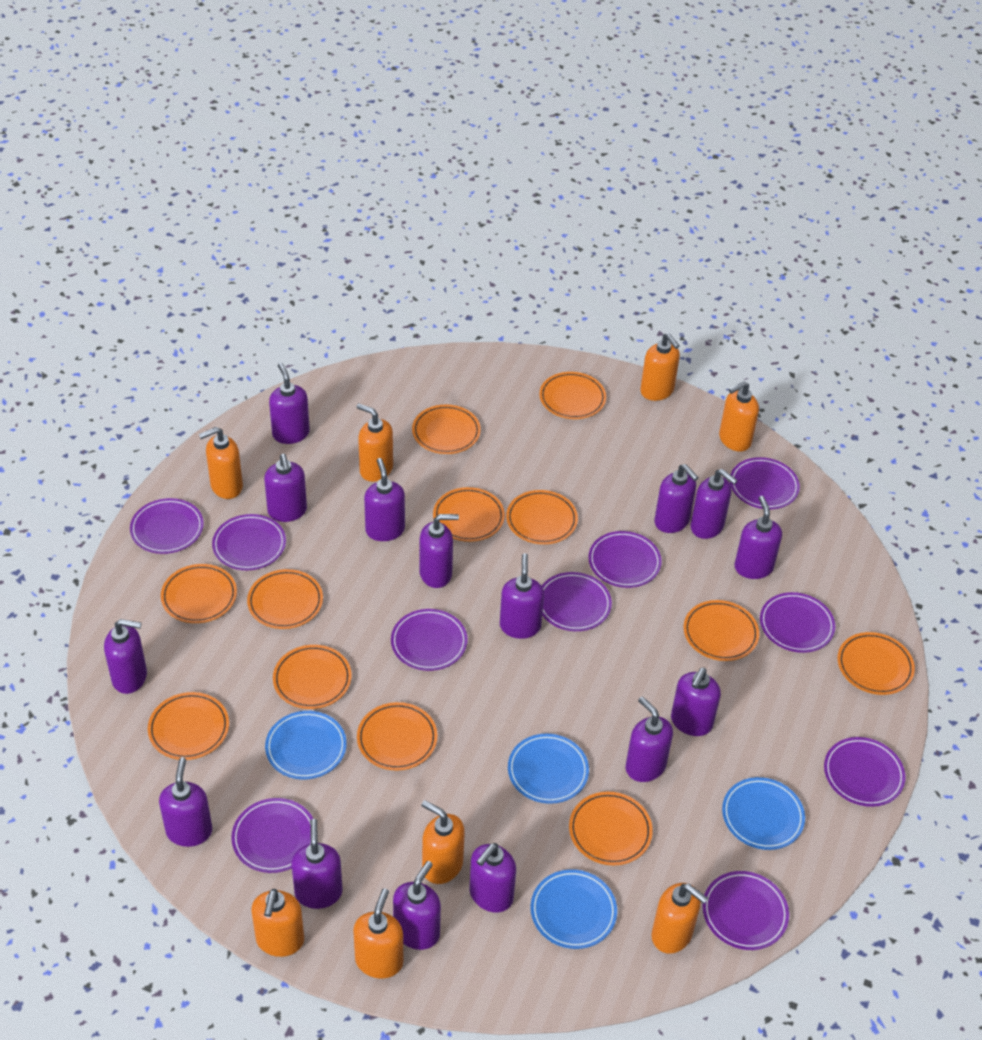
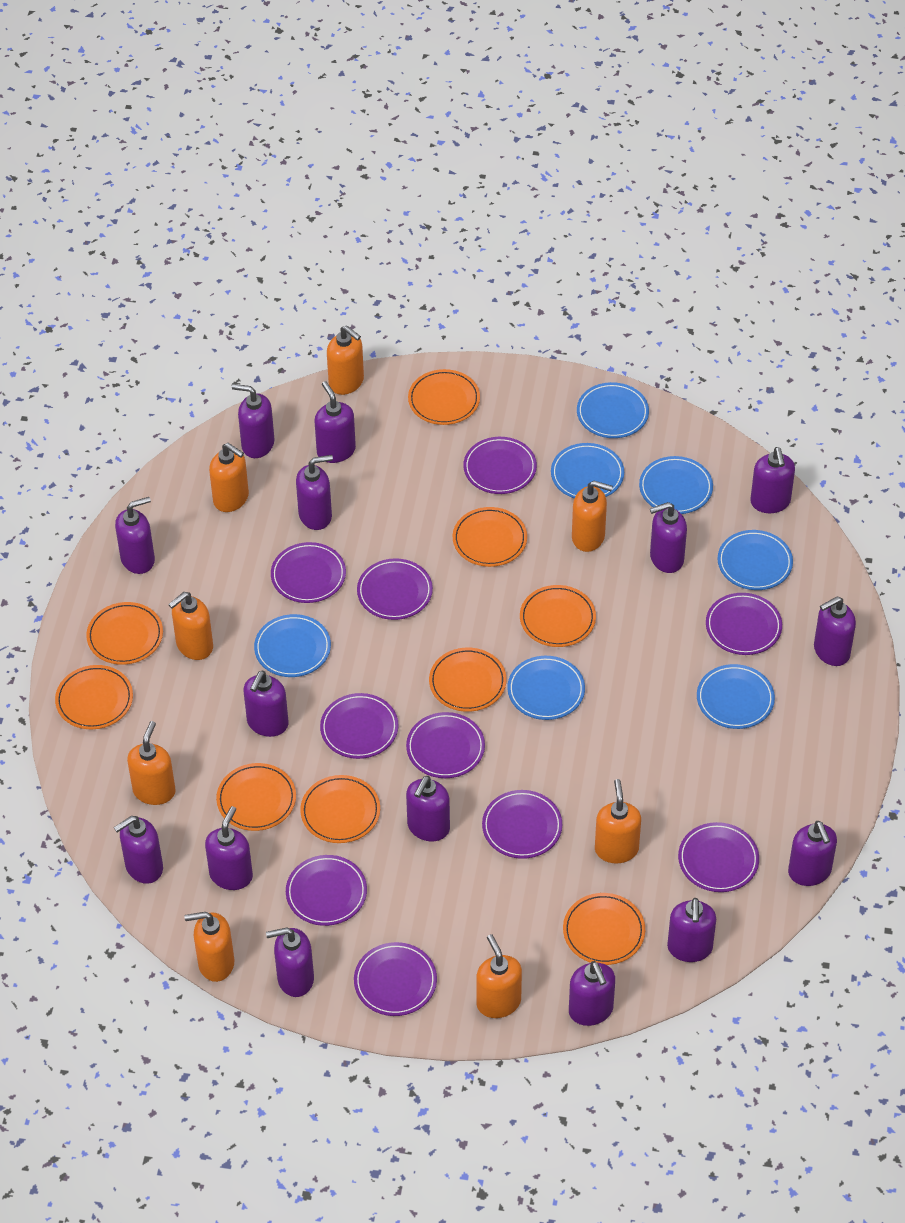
blue plate: [265,711,347,779] [508,734,589,804] [531,869,617,949] [722,777,805,850] = 4 -> [254,614,331,677] [507,656,585,720] [551,443,624,498] [577,382,649,438] [639,456,713,514] [697,664,775,729] [717,530,793,590] = 7
orange plate: [148,692,229,760] [161,564,237,623] [247,569,323,629] [273,645,351,709] [357,702,437,770] [412,405,481,454] [433,487,505,542] [506,490,578,544] [539,372,606,419] [569,792,653,865] [684,600,759,661] [838,632,915,695] = 12 -> [55,665,133,729] [86,602,163,665] [216,763,296,831] [300,775,380,843] [408,369,480,425] [429,648,506,712] [453,507,527,567] [520,585,596,647] [563,893,645,965] = 9

